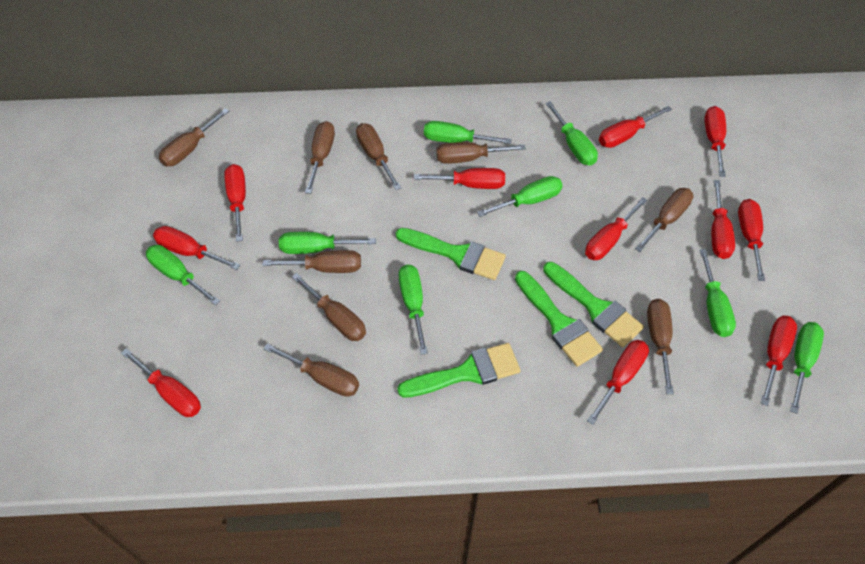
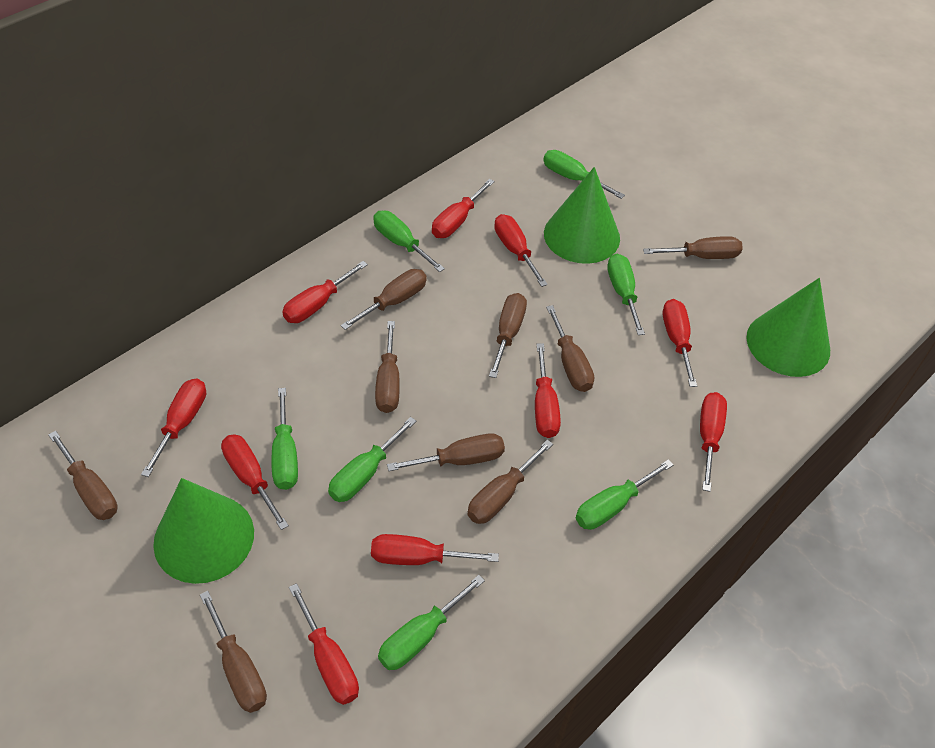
green brush: [396,228,506,280] [397,343,521,398] [515,271,603,367] [543,262,644,347] = 4 -> none = 0
green cone: none = 0 -> [153,478,254,584] [544,167,620,264] [747,278,830,377] = 3
green screwdriver: [146,245,220,305] [279,232,376,254] [399,264,428,355] [424,121,512,144] [477,176,563,217] [545,101,598,166] [700,249,736,337] [790,322,824,414] = 8 -> [271,388,298,490] [328,417,417,502] [373,211,445,272] [378,575,485,670] [543,150,625,199] [576,459,673,530] [607,254,645,335] = 7
red screwdriver: [121,348,201,417] [153,226,240,270] [224,164,246,242] [414,168,505,189] [585,197,648,260] [587,340,649,425] [599,106,672,148] [704,106,726,177] [711,180,735,259] [738,199,765,281] [761,316,797,406] = 11 -> [141,379,206,477] [221,434,289,530] [282,261,368,323] [289,583,359,705] [371,534,499,565] [432,179,495,238] [494,214,548,287] [535,344,561,438] [663,299,697,387] [700,392,727,492] = 10

